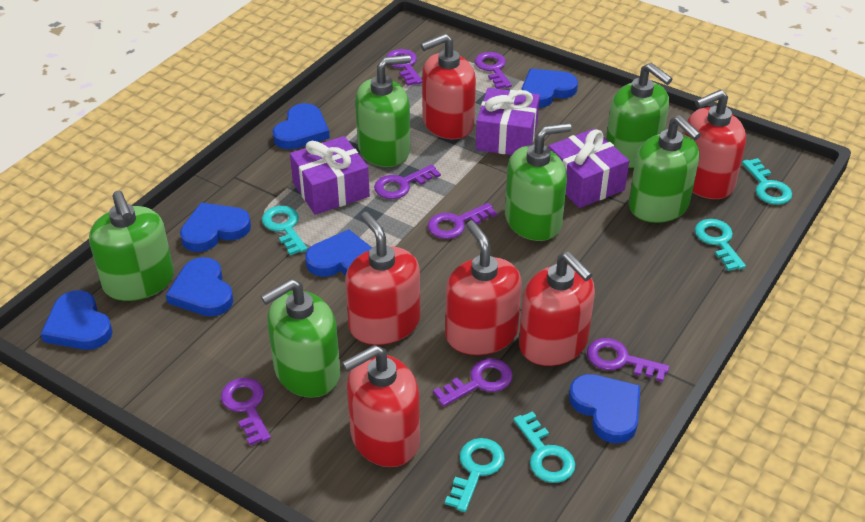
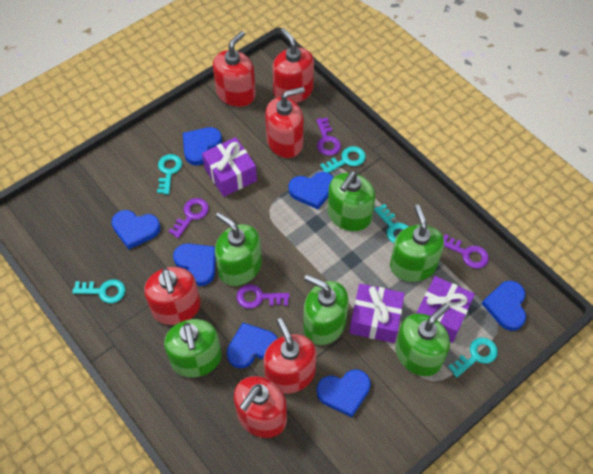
purple key: [221,378,271,445] [374,164,441,199] [386,49,422,86] [428,203,497,239] [433,358,513,407] [475,52,512,89] [587,338,669,382] = 7 -> [169,198,209,238] [237,285,290,309] [316,117,341,156] [444,234,489,269] = 4

